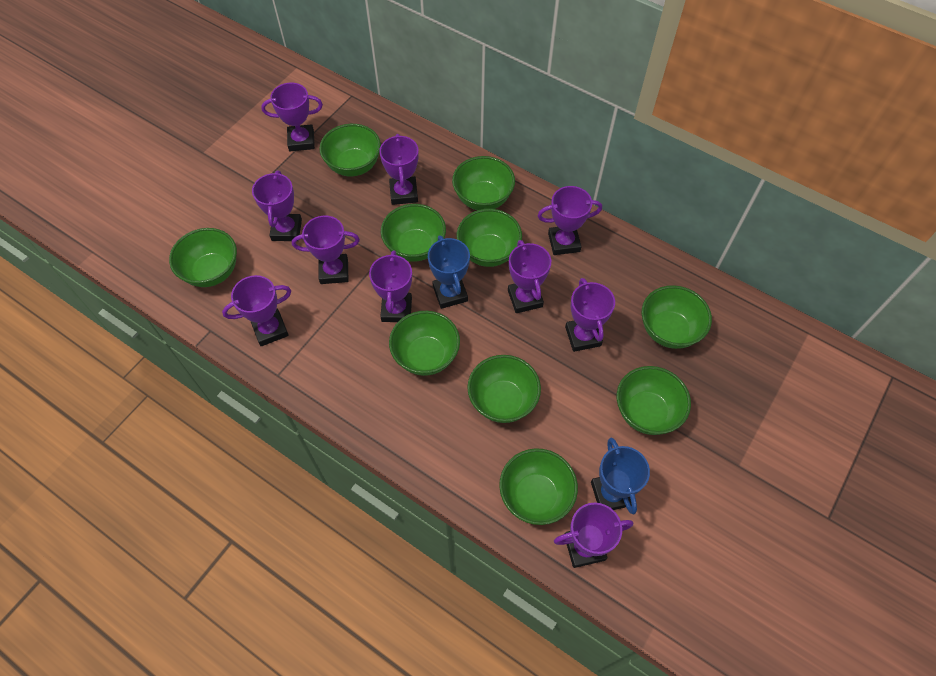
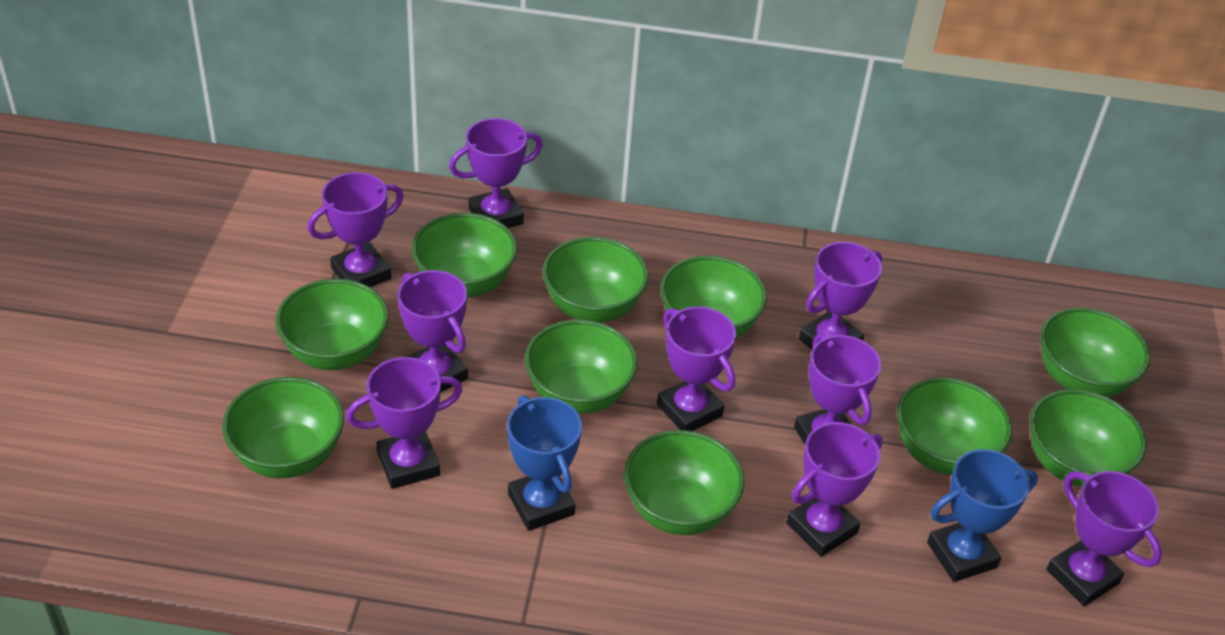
purple trophy: [222,275,291,346] [252,171,302,241] [261,83,323,151] [292,216,360,284] [369,251,412,322] [379,134,419,205] [508,240,551,313] [537,186,602,255] [554,503,633,568] [565,278,615,352] = 10 -> [308,172,404,287] [346,357,462,489] [398,270,468,392] [449,118,543,228] [657,307,736,431] [786,422,883,557] [794,333,881,444] [799,242,882,350] [1046,471,1162,606] = 9

